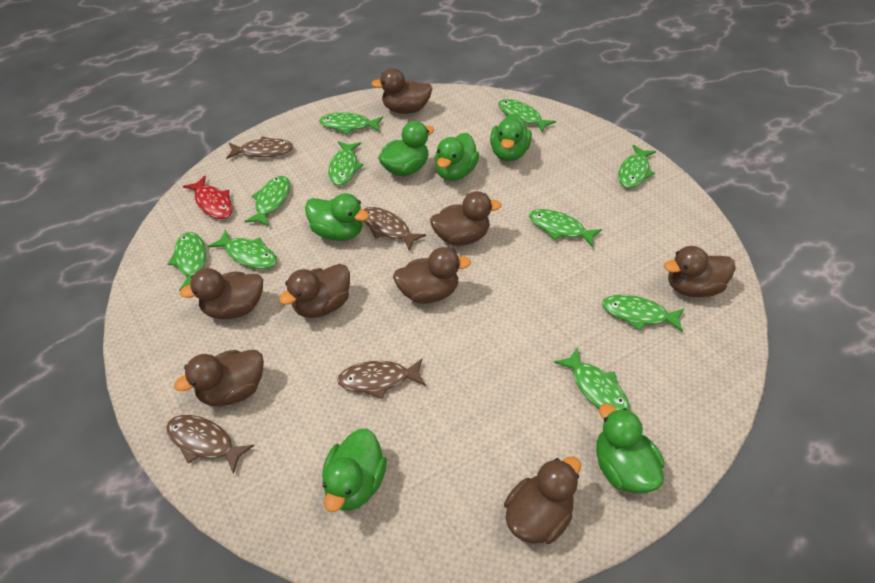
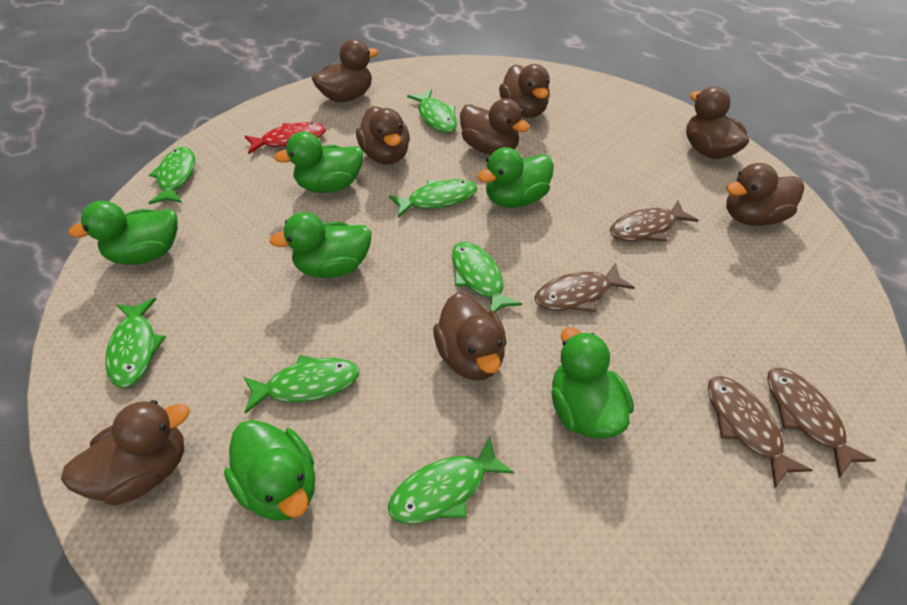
green fish: [168,232,206,291] [207,229,277,269] [244,176,290,227] [319,113,383,134] [328,141,364,185] [498,99,556,133] [529,209,602,247] [554,347,630,411] [602,295,685,332] [618,145,656,188] = 10 -> [105,298,166,388] [149,147,195,204] [244,355,359,414] [388,436,514,524] [389,179,477,218] [407,89,457,133] [452,242,522,313] = 7

